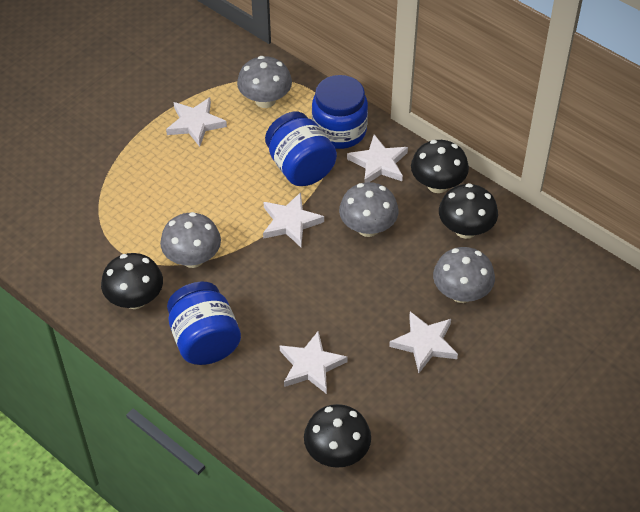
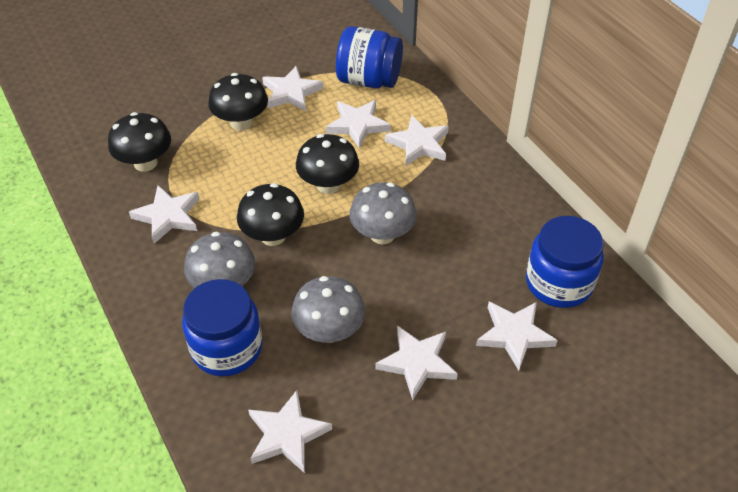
grey mushroom: [160,212,221,268] [237,56,292,108] [339,182,399,237] [433,247,495,303] = 4 -> [184,232,255,288] [291,276,365,343] [349,182,417,245] = 3
white star: [166,97,227,147] [263,192,324,247] [280,331,348,394] [347,135,408,183] [389,312,458,373] = 5 -> [129,185,199,244] [248,390,332,473] [262,66,323,111] [326,100,391,149] [376,325,458,400] [385,115,449,167] [476,302,558,371] = 7

